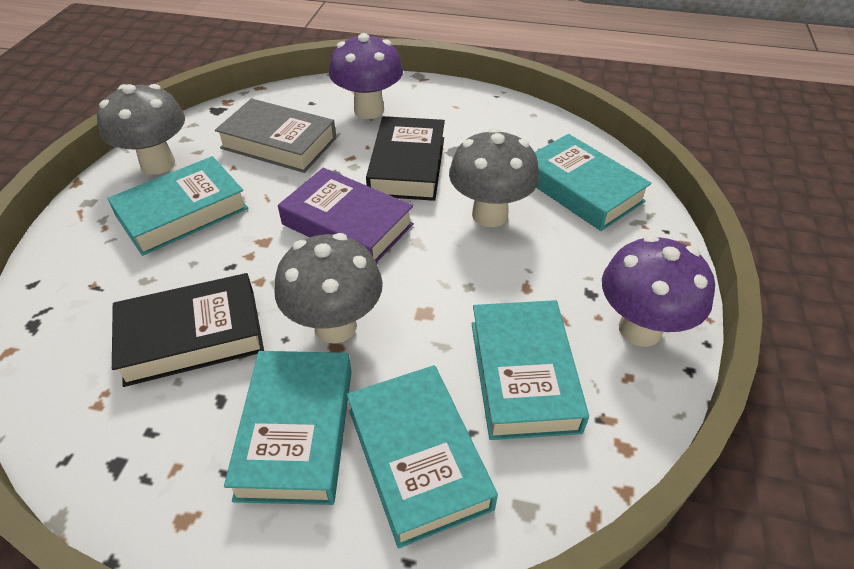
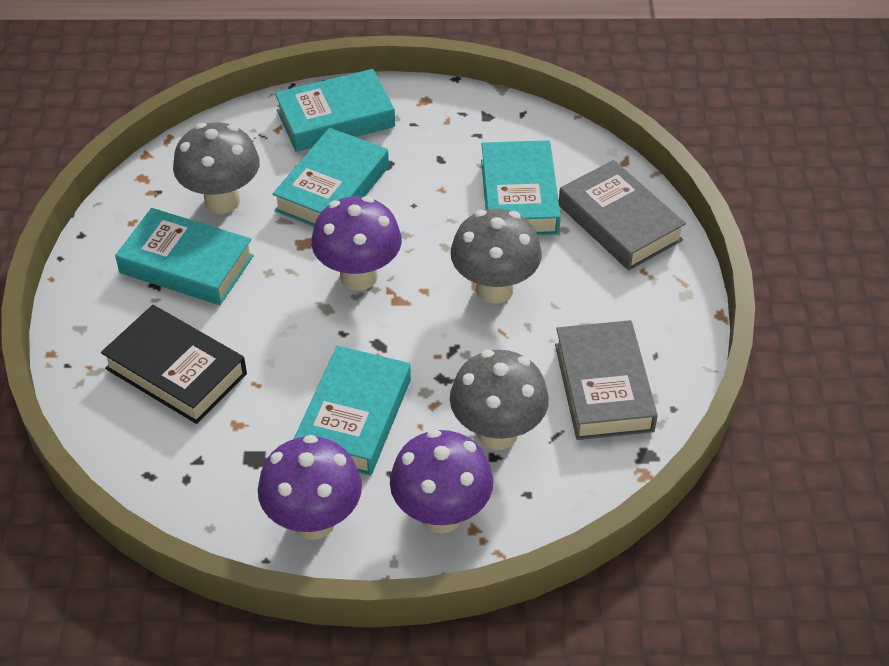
black book: [112,273,264,387] [366,116,445,201] = 2 -> [101,305,247,424] = 1
grey book: [215,98,336,173] = 1 -> [555,320,658,440] [559,160,686,270] = 2
purple book: [278,168,414,263] = 1 -> none = 0
purple mushroom: [329,33,403,119] [602,235,715,347] = 2 -> [258,435,362,540] [311,196,402,291] [390,429,493,534] = 3

